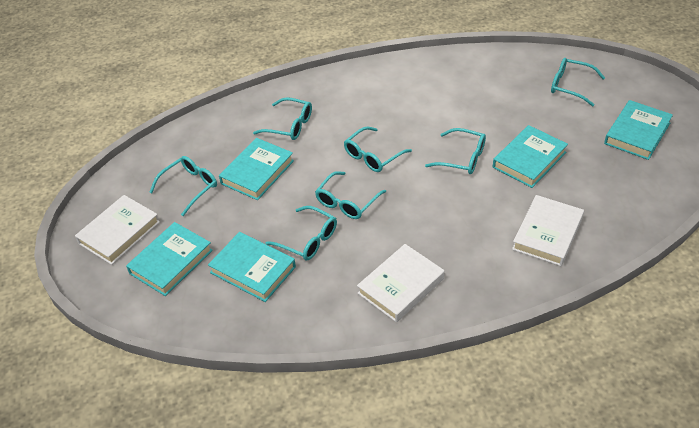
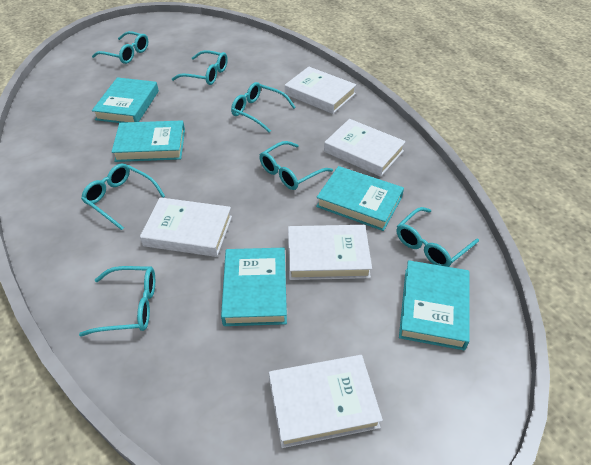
white book: [75,195,160,265] [357,244,444,322] [512,195,584,266] = 3 -> [140,197,232,257] [269,355,383,448] [285,67,356,114] [288,225,372,280] [324,119,406,177] = 5

